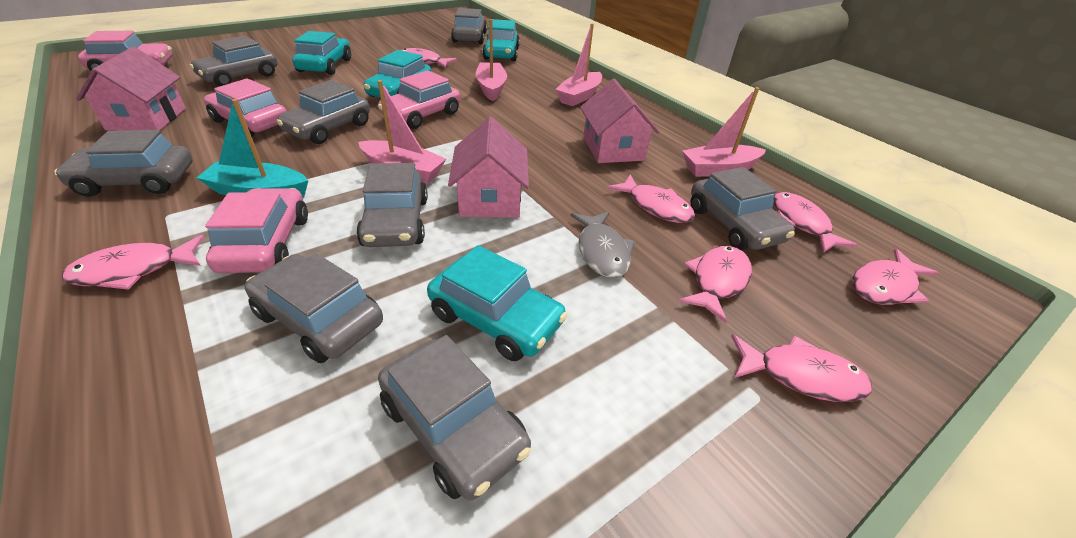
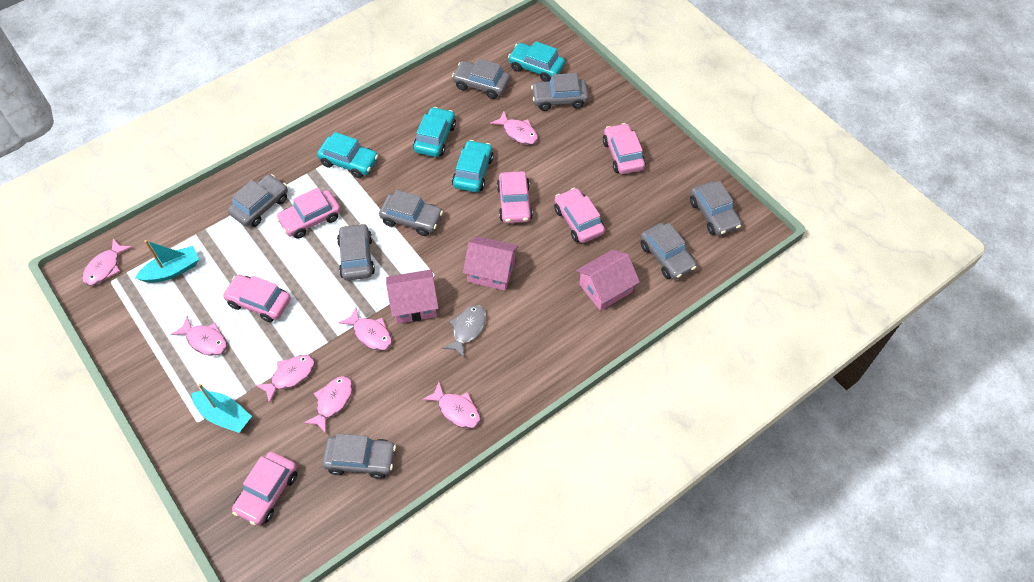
pink boat: [358,80,446,184] [475,19,507,101] [555,23,602,106] [682,87,766,177] = 4 -> none = 0
pink car: [78,31,172,71] [204,78,287,137] [205,188,308,273] [378,70,460,129] = 4 -> [223,275,291,323] [232,452,297,525] [276,187,341,239] [497,171,533,223] [554,188,605,243] [603,123,646,174] = 6
turquoise boat: [196,99,308,198] = 1 -> [135,240,199,283] [192,384,252,433] = 2

